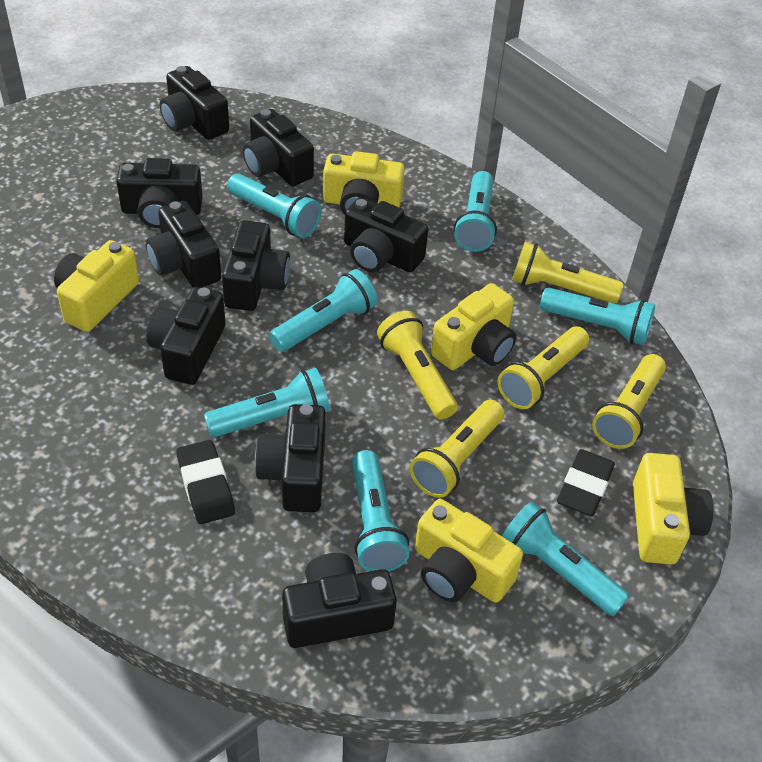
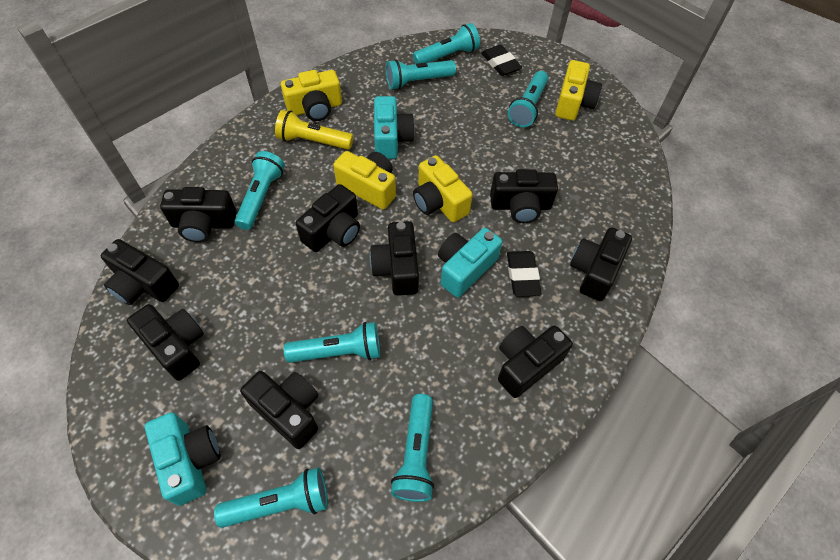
turquoise camera: none = 0 -> [145,412,221,506] [374,96,415,159] [438,228,502,298] = 3
yellow camera: [54,240,139,332] [323,151,405,214] [415,499,523,603] [431,283,516,370] [633,453,713,564] = 5 -> [281,70,342,121] [333,151,396,210] [413,155,473,222] [555,60,602,120] = 4
yellow flashlight: [377,311,458,420] [410,400,504,498] [498,326,589,409] [512,242,624,304] [592,354,666,449] = 5 -> [275,110,353,150] = 1

